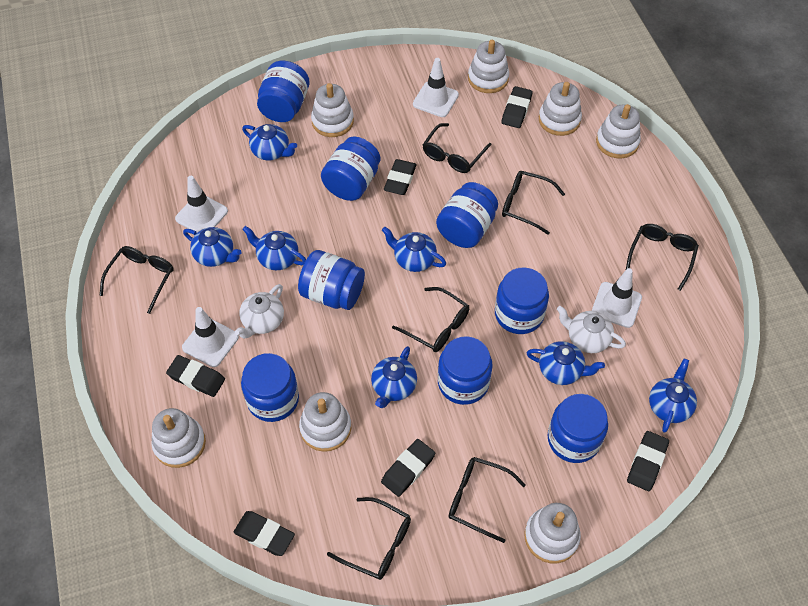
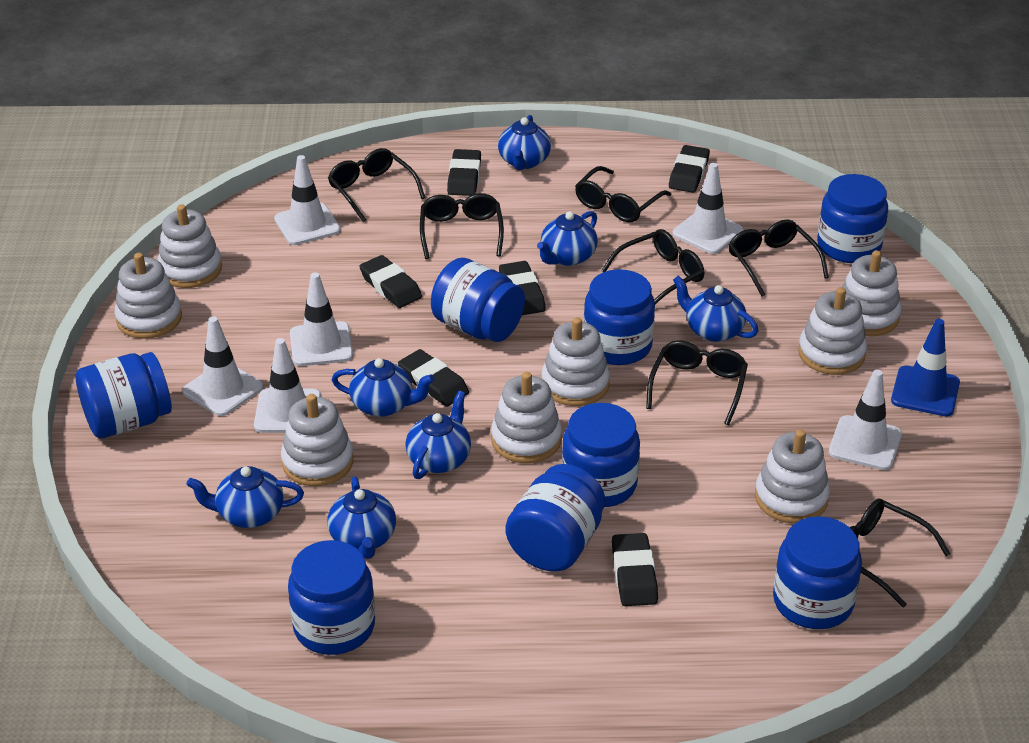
blue traffic cone: none = 0 -> [891,319,960,417] = 1
white stacking toy: [151,408,206,468] [299,392,351,452] [311,83,354,137] [468,40,509,93] [524,503,581,563] [539,82,582,136] [596,104,641,158] = 7 -> [114,253,182,339] [157,204,222,288] [281,394,354,486] [491,372,562,463] [542,317,610,406] [755,429,830,524] [798,287,867,375] [842,250,901,336] = 8
white teapot: [235,284,284,339] [557,306,626,353] = 2 -> none = 0
white traffic cone: [175,176,228,233] [182,307,239,367] [413,58,459,117] [592,268,642,328] = 4 -> [182,316,263,416] [254,338,321,433] [274,155,341,245] [290,272,353,366] [672,163,743,254] [829,370,902,470] = 6

